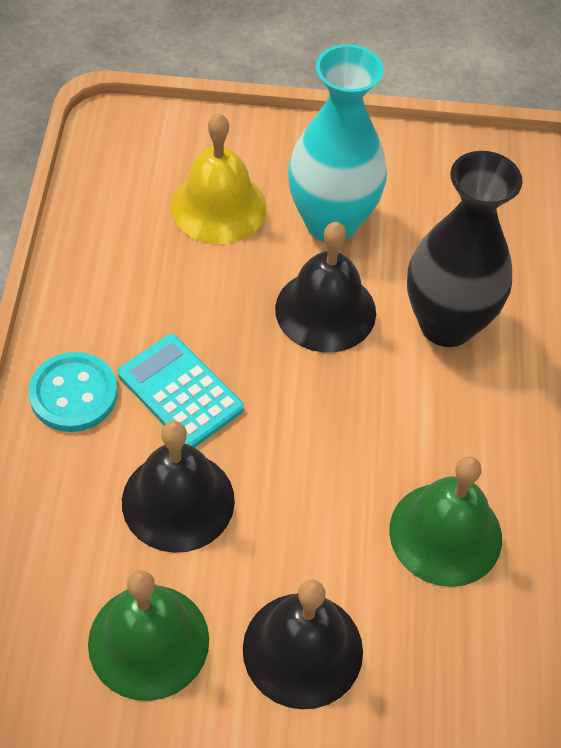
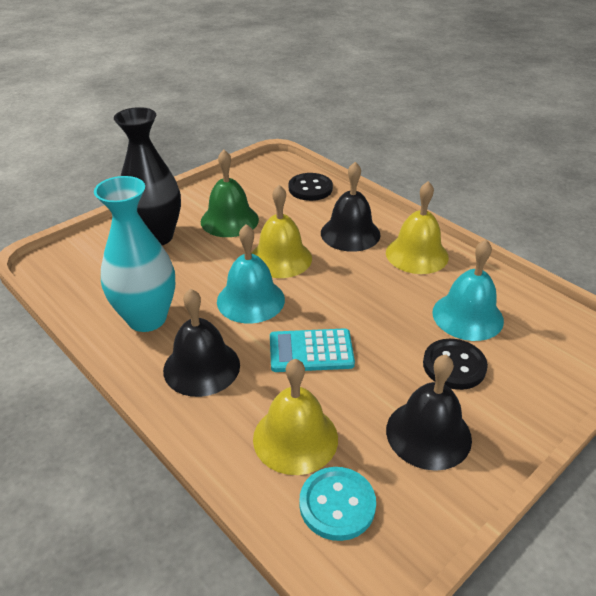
black button: none = 0 -> [289,173,333,201] [423,339,488,390] = 2
green bell: [88,570,209,701] [389,456,502,587] = 2 -> [201,150,259,237] = 1
turquoise bell: none = 0 -> [217,224,285,323] [432,240,504,341] = 2
yellow bell: [171,113,267,244] = 1 -> [251,185,312,278] [253,359,338,475] [386,181,449,274] = 3

